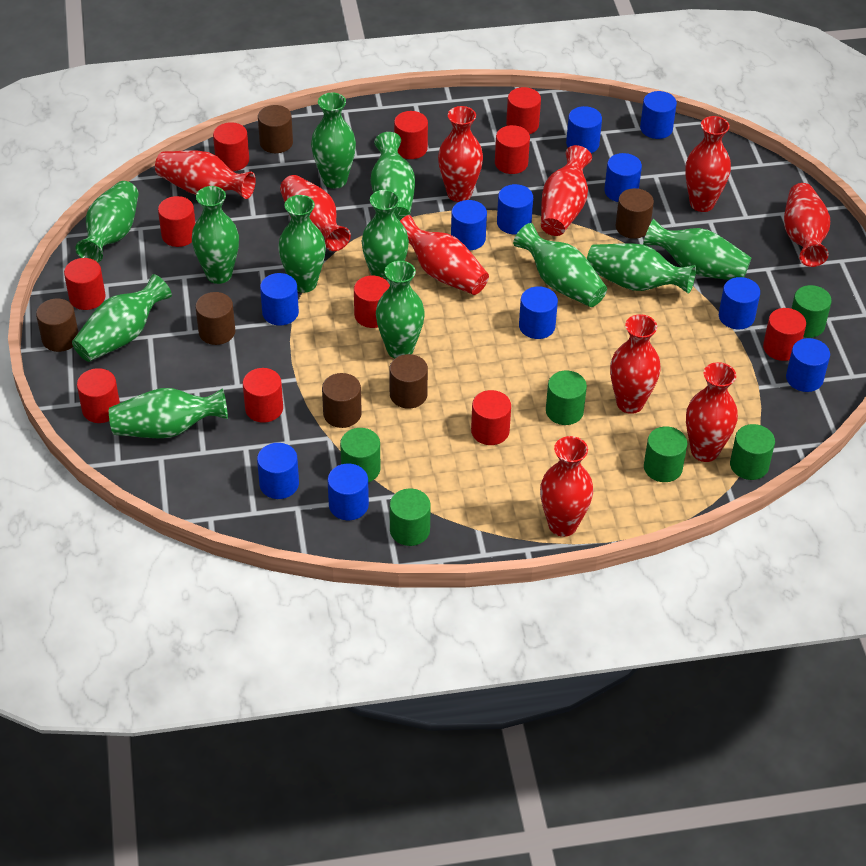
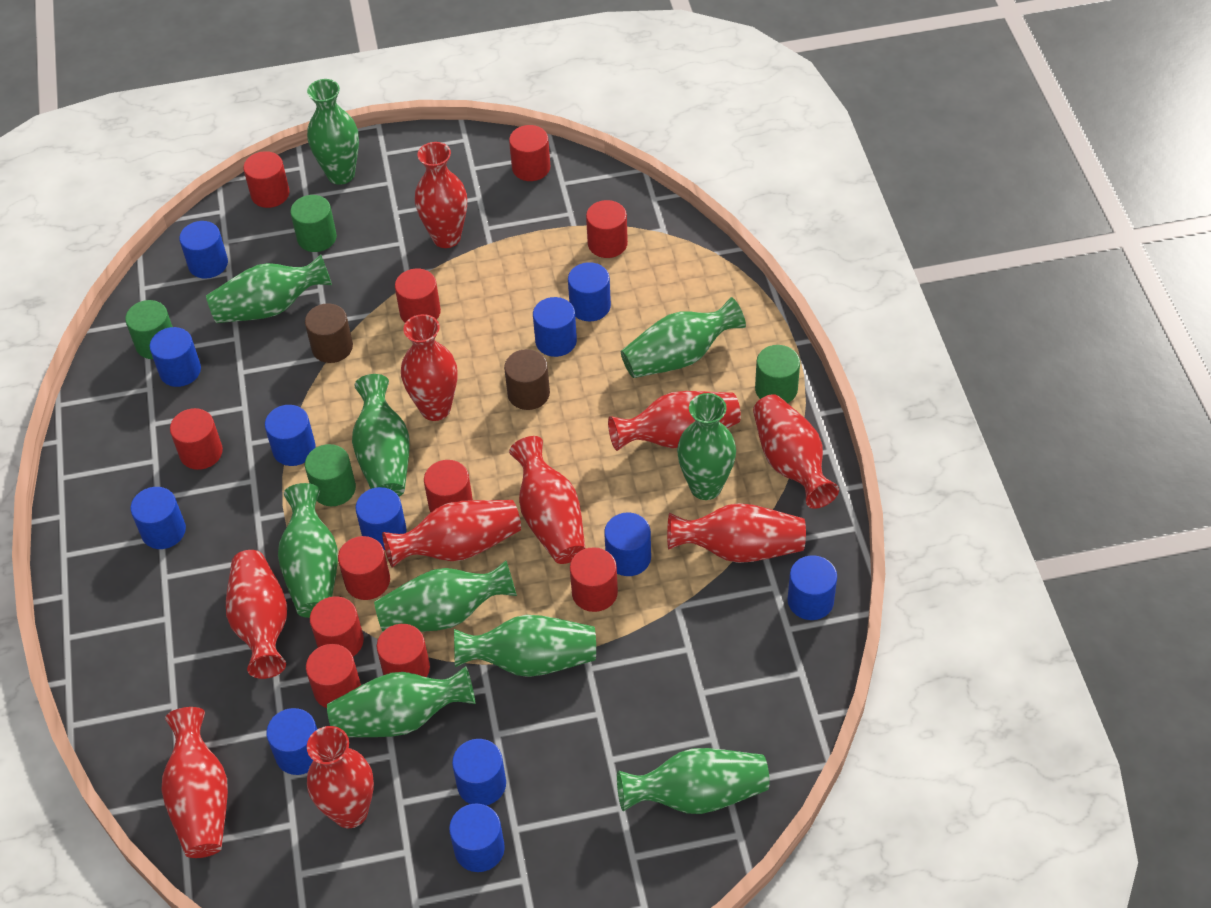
blue cylinder: [257,443,299,499] [260,273,299,326] [328,464,369,520] [451,200,487,251] [497,184,533,235] [519,286,558,339] [566,106,602,153] [604,153,642,202] [640,91,677,139] [719,277,760,329] [786,338,830,392] = 11 -> [130,487,186,549] [150,327,201,387] [179,221,228,279] [265,405,316,466] [266,708,317,775] [356,487,407,550] [449,804,505,872] [452,739,506,806] [533,297,577,357] [568,262,611,321] [604,513,651,576] [788,555,837,620] = 12
brown cylinder: [36,299,78,352] [195,292,235,345] [258,105,293,153] [322,373,362,428] [389,354,428,409] [615,188,654,239] = 6 -> [305,303,353,363] [504,349,550,410] = 2
green cylinder: [340,428,380,482] [390,488,431,546] [546,371,587,425] [644,427,687,482] [730,424,775,480] [791,285,832,338] = 6 -> [125,300,173,359] [290,195,337,252] [305,444,356,506] [755,345,800,403] = 4
green vase: [72,274,172,362] [75,181,139,262] [109,388,228,438] [192,186,239,284] [278,195,326,293] [311,93,356,188] [362,190,409,285] [371,132,415,221] [376,261,425,358] [513,223,607,307] [587,243,696,294] [643,219,751,280] = 12 -> [206,254,332,323] [278,483,338,618] [307,79,359,185] [327,666,475,737] [352,374,410,496] [374,561,517,632] [454,615,596,677] [617,748,770,814] [621,297,746,378] [677,393,736,500] = 10

